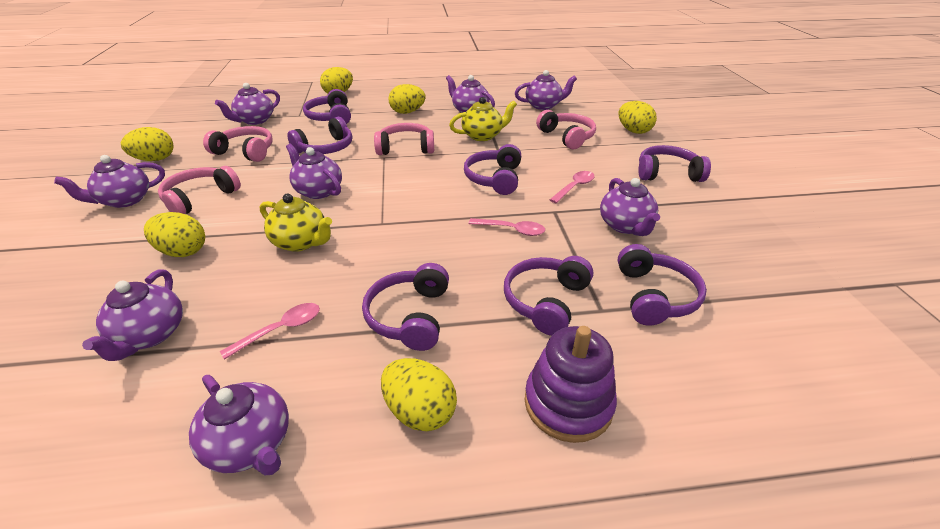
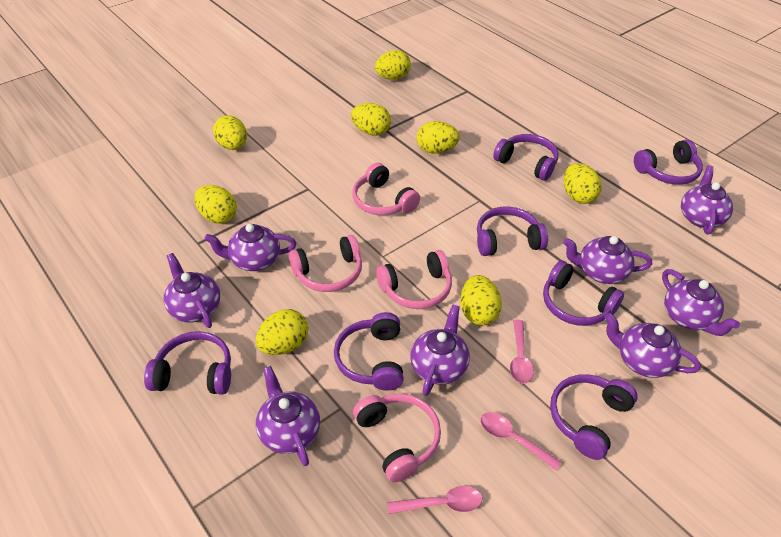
purple stacking toy: [525,326,617,443] = 1 -> none = 0
yellow egg: [121,127,174,161] [144,212,205,257] [320,67,353,93] [381,358,457,431] [388,84,426,114] [618,101,657,134] = 6 -> [194,185,237,224] [213,115,247,150] [256,309,308,355] [351,103,391,136] [375,50,411,80] [417,121,460,154] [460,275,502,325] [564,163,602,204] = 8
yellow teapot: [260,193,332,252] [449,97,517,141] = 2 -> none = 0

